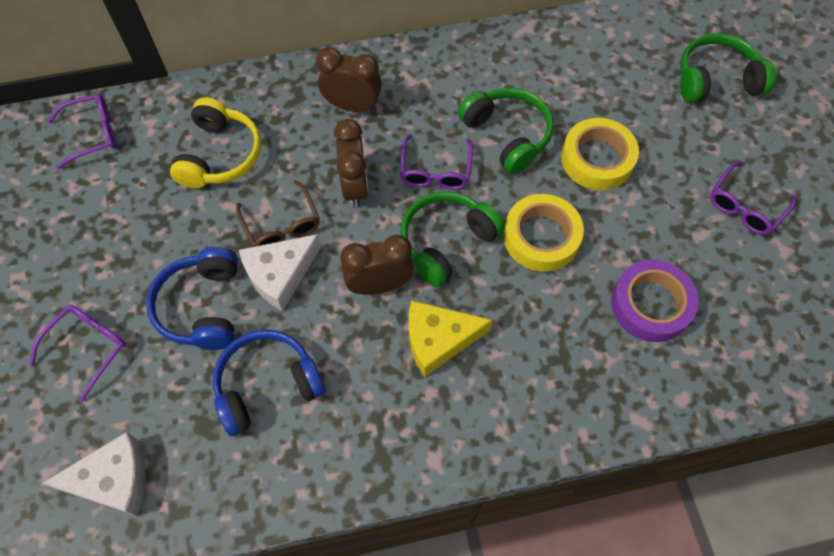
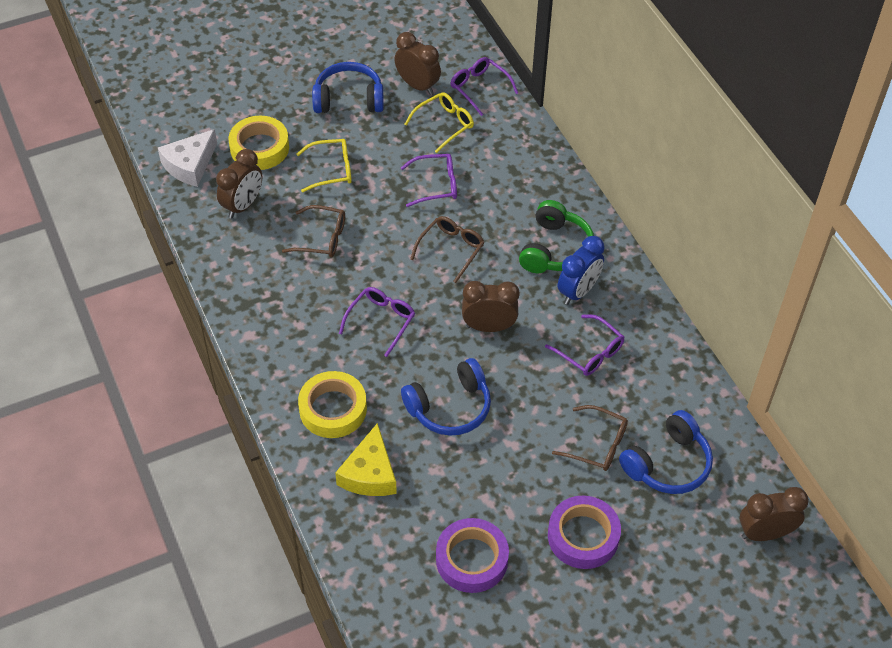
blue clock: none = 0 -> [558,236,605,305] = 1
blue headphones: [146,247,238,350] [213,330,325,436] = 2 -> [312,62,384,113] [401,358,491,436] [619,410,713,494] = 3
brown clock: [316,47,382,112] [334,119,368,208] [340,235,414,295] = 3 -> [216,149,262,218] [394,32,441,95] [462,281,520,332] [740,487,809,541] = 4
brown glasses: [236,180,320,247] = 1 -> [282,205,345,257] [410,216,485,283] [552,405,628,471] = 3
green headphones: [400,191,505,288] [458,88,553,174] [680,33,776,103] = 3 -> [519,200,594,273] = 1
purple tape: [611,260,699,342] = 1 -> [436,518,509,593] [548,495,621,569] = 2
white cheese: [42,432,145,516] [239,234,321,311] = 2 -> [158,129,217,187] = 1
yellow glasses: none = 0 -> [297,139,352,192] [404,92,474,153] = 2
yellow headphones: [170,97,261,188] = 1 -> none = 0

